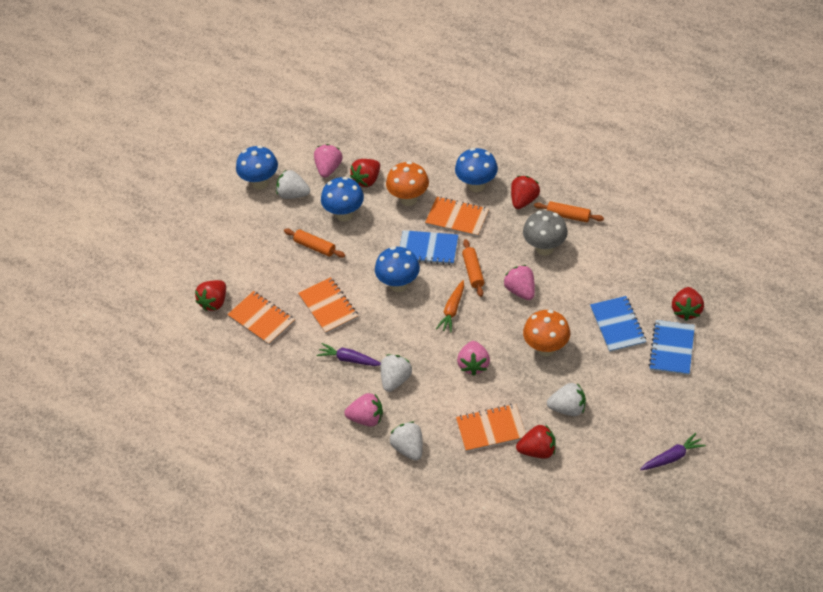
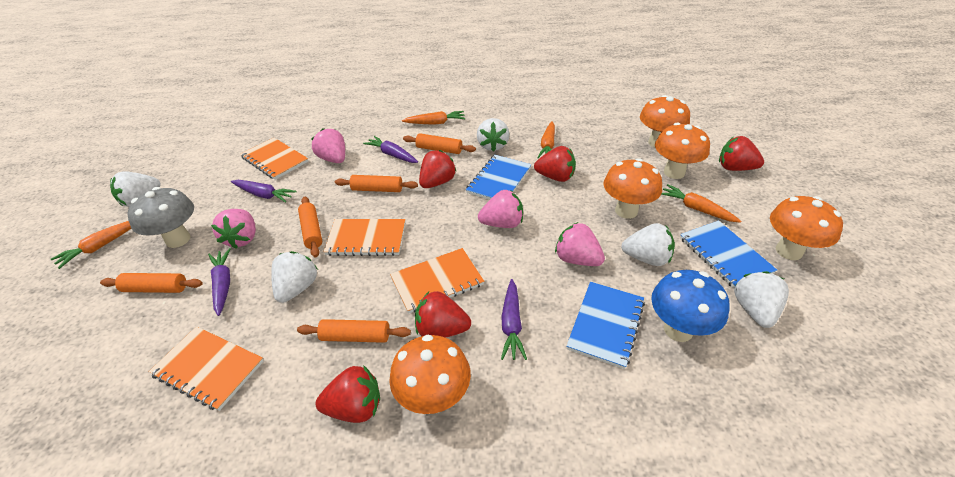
blue mushroom: [236,145,278,190] [321,177,364,221] [375,246,420,292] [455,148,498,192] = 4 -> [651,270,729,342] = 1
orange carrot: [436,280,464,333] = 1 -> [50,221,131,269] [402,111,465,125] [537,122,555,158] [661,184,741,223] = 4
orange mushroom: [386,161,429,206] [523,310,570,356] = 2 -> [389,335,471,414] [603,158,662,219] [640,95,690,148] [655,123,710,179] [770,196,843,260] = 5
orange rolling pin: [284,229,345,258] [462,239,484,297] [534,201,604,222] = 3 -> [100,273,203,293] [297,319,411,343] [298,197,322,257] [335,175,418,192] [403,133,476,154] = 5
purple carrot: [316,343,381,366] [640,433,706,470] = 2 -> [208,248,231,316] [231,180,297,203] [363,136,418,163] [501,279,527,360] = 4
white strawberry: [276,170,310,199] [380,354,412,392] [390,422,423,461] [547,383,586,416] = 4 -> [110,171,161,207] [271,251,318,303] [477,118,509,152] [621,223,675,266] [734,271,789,328] = 5

